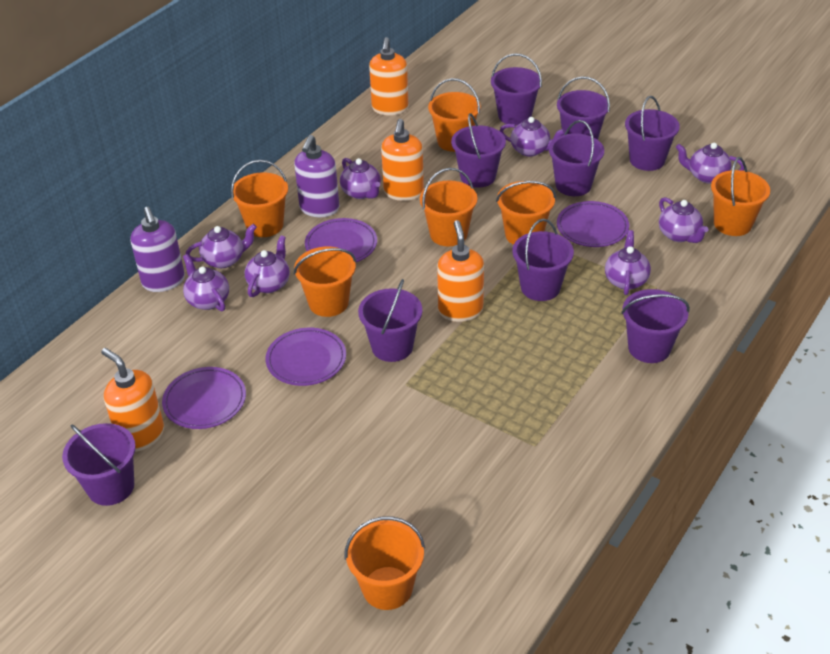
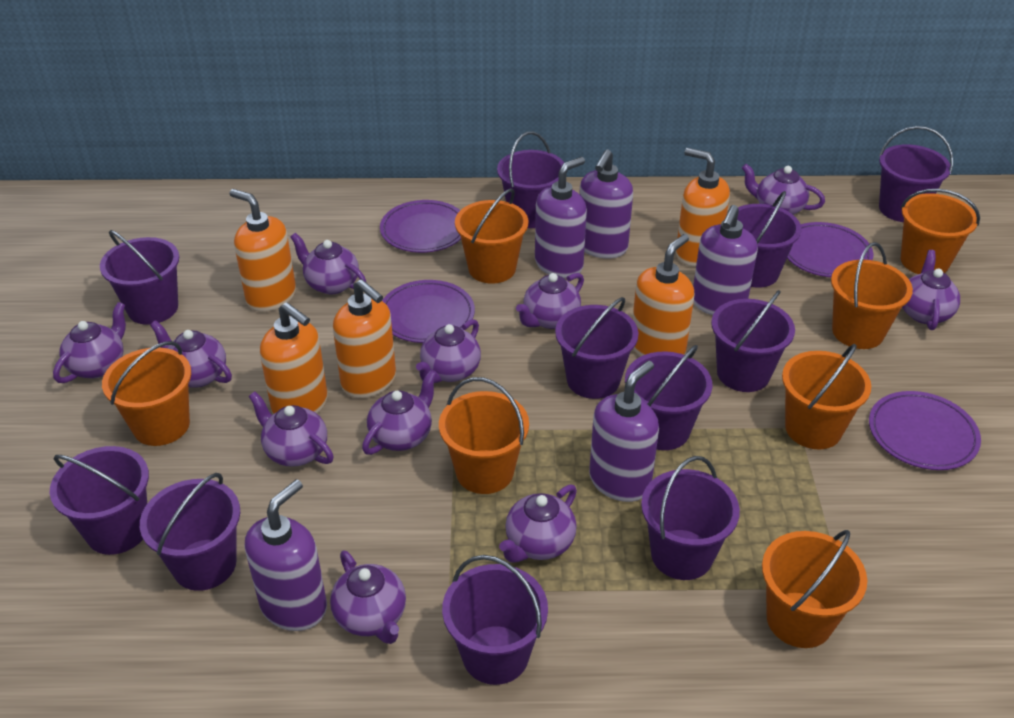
orange soap dispenser: [101,348,164,452] [369,37,409,116] [381,119,424,201] [437,220,484,322] = 4 -> [229,189,296,312] [260,302,328,414] [333,279,396,398] [633,234,695,357] [676,148,730,267] = 5
purple bucket: [62,423,136,506] [358,279,423,362] [451,113,506,188] [491,53,542,125] [512,219,574,301] [549,120,604,196] [557,76,610,140] [621,289,690,363] [625,96,680,171] = 9 -> [50,446,149,555] [100,230,179,325] [140,473,240,591] [442,555,548,685] [497,132,564,228] [555,297,638,399] [625,345,712,450] [641,456,740,580] [711,290,795,392] [737,191,801,288] [879,126,953,222] = 11
purple soap dispenser: [131,207,185,292] [294,135,339,217] = 2 -> [245,479,327,631] [535,157,587,278] [579,150,633,259] [589,361,659,502] [693,205,758,315] = 5
purple teapot: [183,254,229,311] [185,224,257,268] [244,235,290,297] [340,158,381,199] [500,117,565,157] [605,230,651,295] [659,197,708,243] [676,143,744,184] = 8 -> [53,302,126,383] [150,320,232,388] [249,392,334,467] [290,233,366,294] [330,550,406,644] [362,370,436,455] [416,319,481,383] [499,485,577,563] [516,273,584,329] [742,164,825,215] [902,250,960,330] = 11

